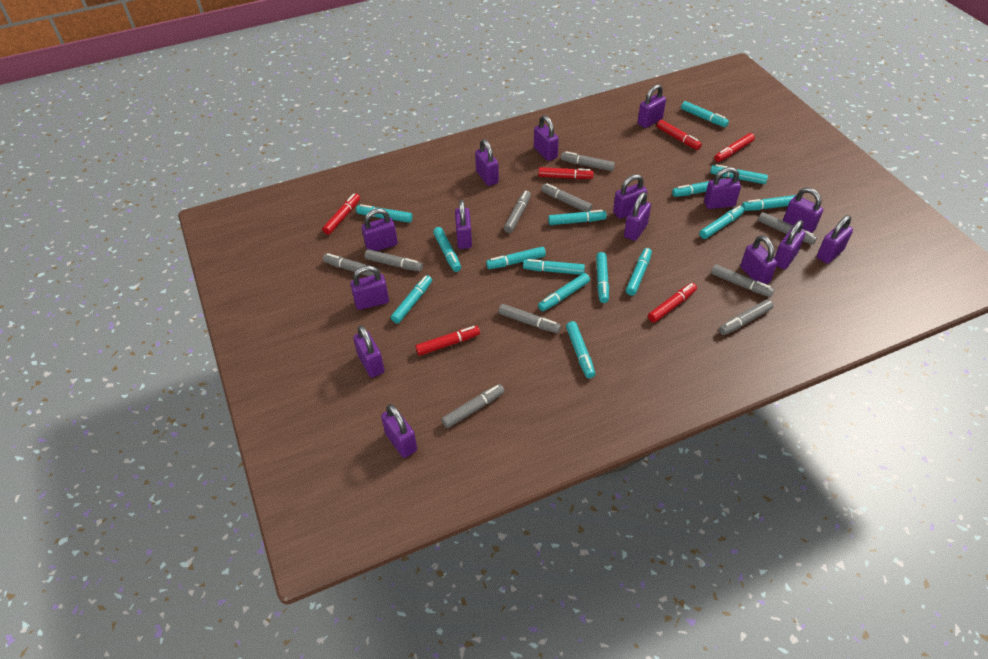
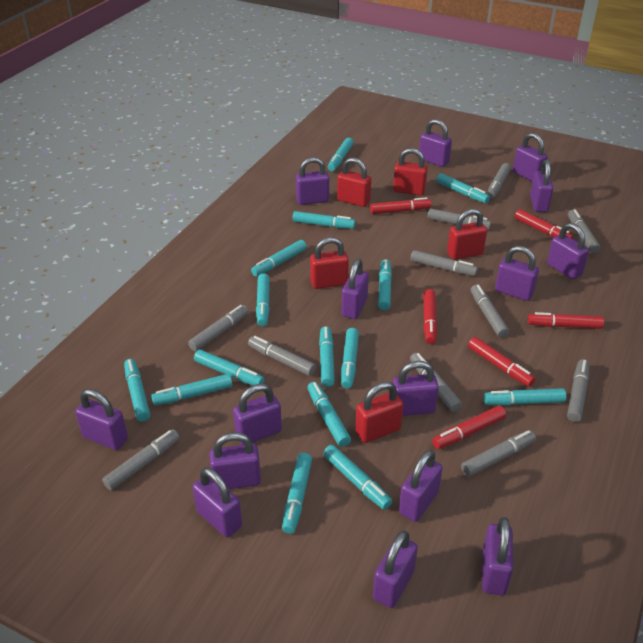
grey marker: [323,253,380,276] [365,249,423,272] [441,384,504,428] [498,304,561,333] [504,191,531,233] [541,183,592,212] [561,151,615,171] [711,264,774,297] [719,299,773,335] [758,212,817,245] = 10 -> [102,429,180,490] [188,305,249,351] [248,336,316,376] [410,353,462,412] [411,250,478,276] [428,208,491,230] [461,430,536,477] [471,285,509,338] [487,163,511,199] [567,359,589,422] [568,209,601,254] = 11
red padlock: none = 0 -> [310,237,349,289] [337,158,371,207] [355,382,403,443] [393,148,428,196] [447,209,487,260] = 5

